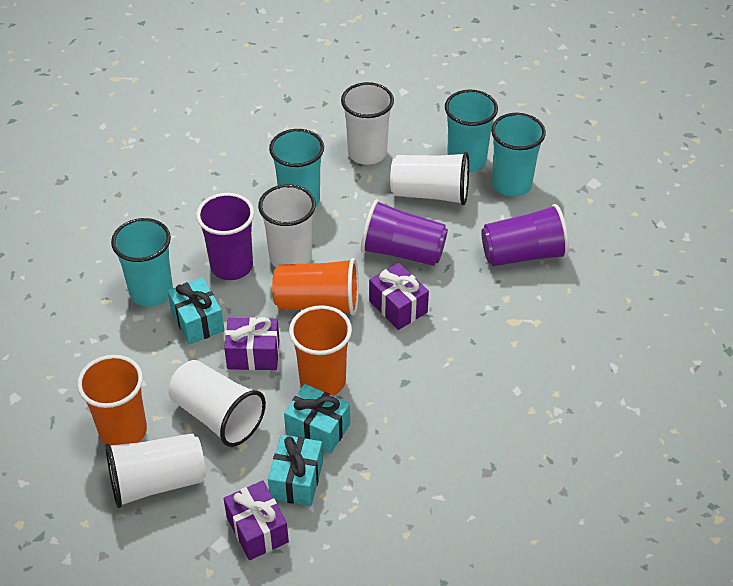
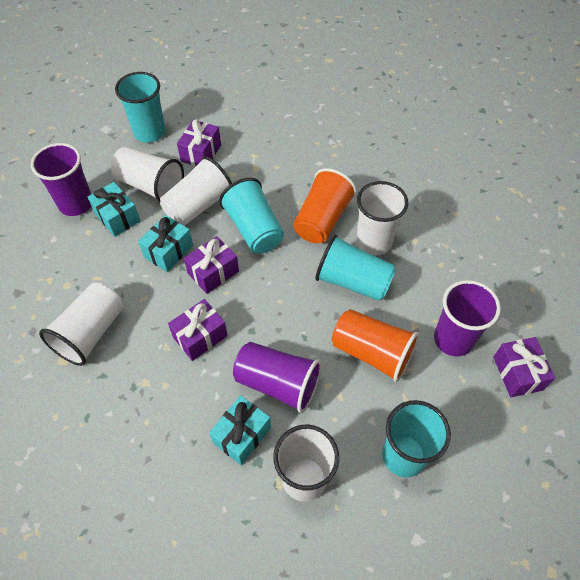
orange cup: [77,355,147,445] [272,258,359,316] [289,305,352,396] = 3 -> [293,168,357,243] [332,309,419,382] = 2
purple gift: [223,481,289,560] [224,317,279,370] [369,263,429,330] = 3 -> [168,299,228,361] [177,119,221,166] [184,236,239,294] [493,337,555,397] = 4

